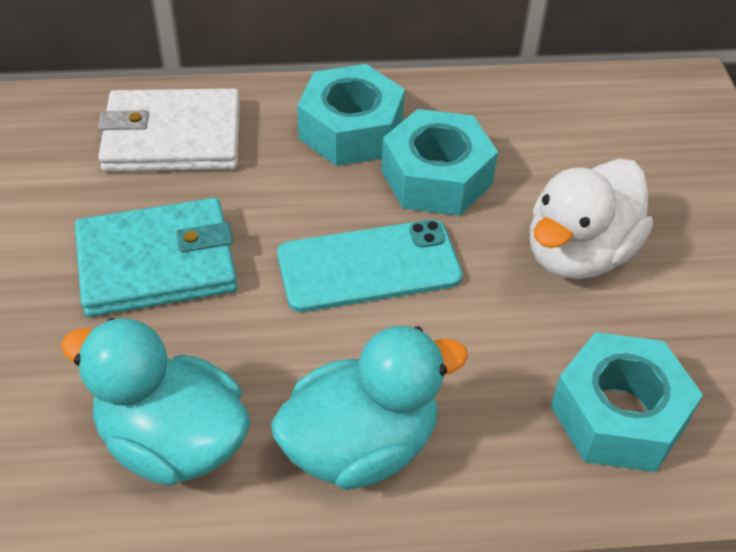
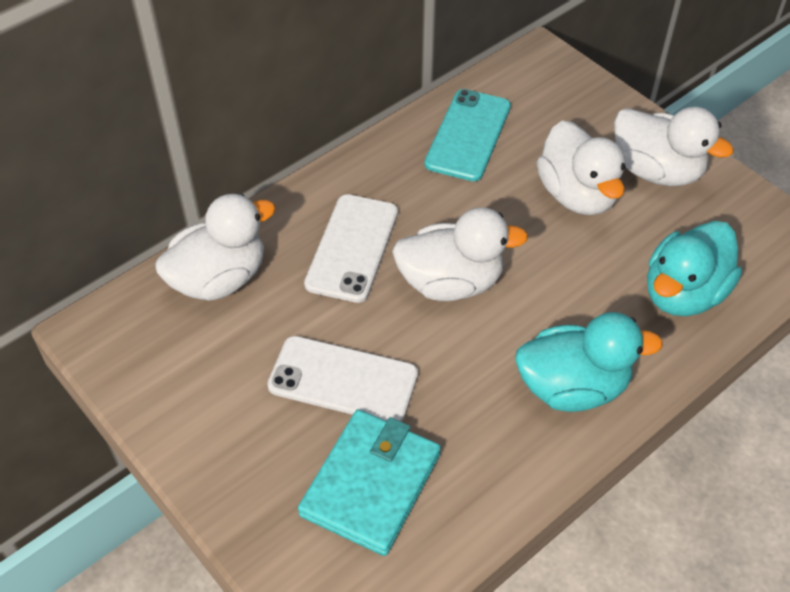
turquoise nut: [297,64,405,166] [381,109,498,216] [551,332,703,472] = 3 -> none = 0
white duck: [530,159,653,279] = 1 -> [155,194,276,301] [392,207,528,301] [537,120,626,215] [614,107,734,186] = 4
white phone: none = 0 -> [267,336,418,422] [304,194,398,303] = 2
white wallet: [98,88,240,172] = 1 -> none = 0

